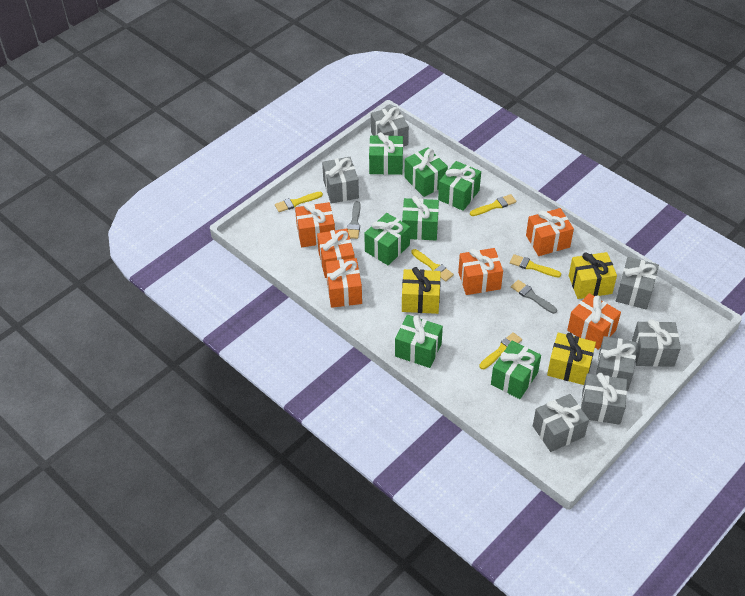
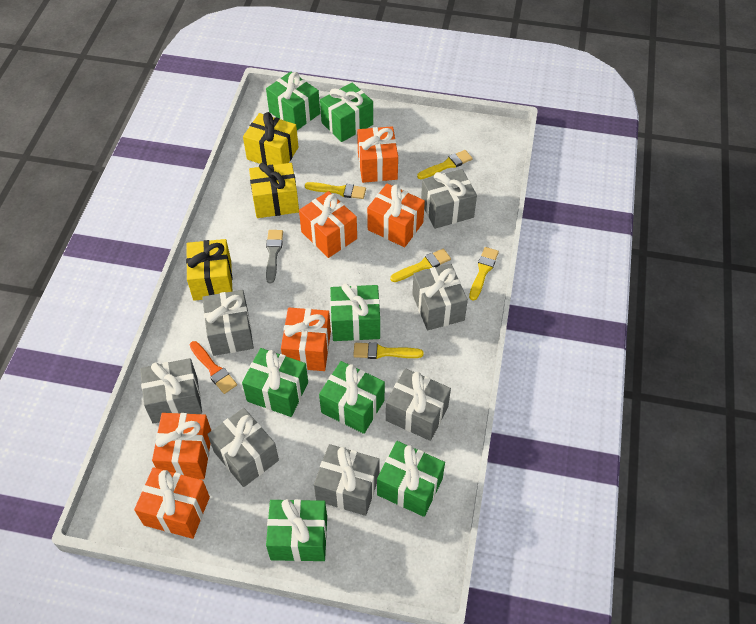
grey brush: [347,201,360,239] [511,280,557,314] = 2 -> [266,230,283,283] = 1
orange brush: none = 0 -> [190,341,237,394] = 1

